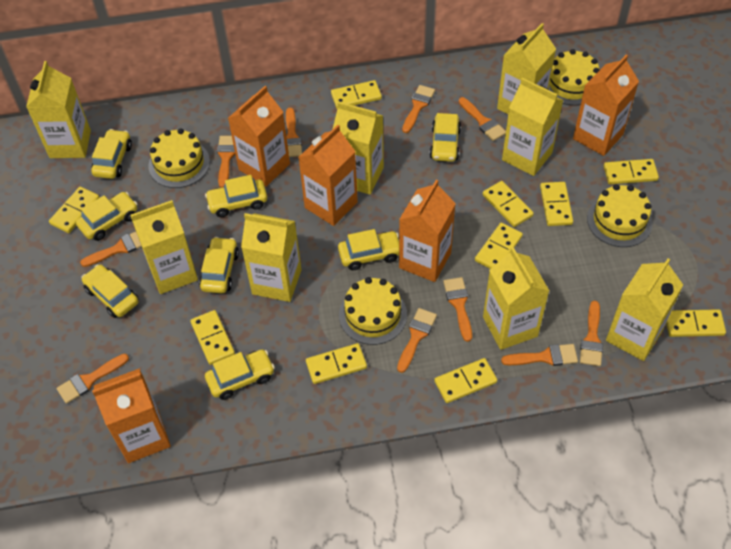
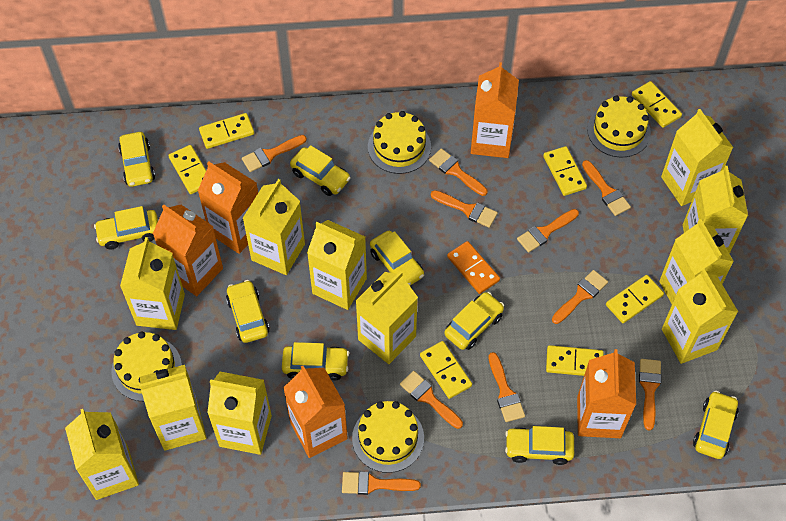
orange domino: none = 0 -> [447,241,500,294] = 1
yellow car: [76,192,137,241] [81,264,138,318] [91,129,132,179] [199,237,239,293] [205,175,267,217] [205,349,275,400] [338,229,399,270] [430,113,461,162] = 8 -> [94,206,158,250] [118,132,155,187] [226,280,270,343] [282,342,349,380] [290,145,351,196] [370,231,424,286] [444,292,504,350] [505,426,574,465] [693,391,739,459] = 9
yellow carton: [26,61,91,158] [131,200,198,294] [241,213,302,302] [333,102,384,195] [483,247,549,350] [497,23,556,114] [502,78,563,176] [606,258,683,361] = 8 -> [65,409,139,500] [120,237,185,330] [139,365,206,451] [207,372,272,455] [243,179,305,275] [307,220,367,310] [356,271,418,364] [659,219,734,304] [661,109,733,206] [662,269,738,364] [683,166,748,254] = 11
yellow domino: [49,187,100,233] [190,310,235,365] [306,343,367,384] [331,80,382,109] [434,358,497,403] [475,223,523,269] [483,181,534,227] [540,182,573,226] [604,159,659,184] [666,309,726,337] = 10 -> [168,145,206,194] [199,113,254,149] [420,341,472,399] [543,146,587,196] [546,345,604,376] [606,275,664,323] [632,81,682,128] = 7

